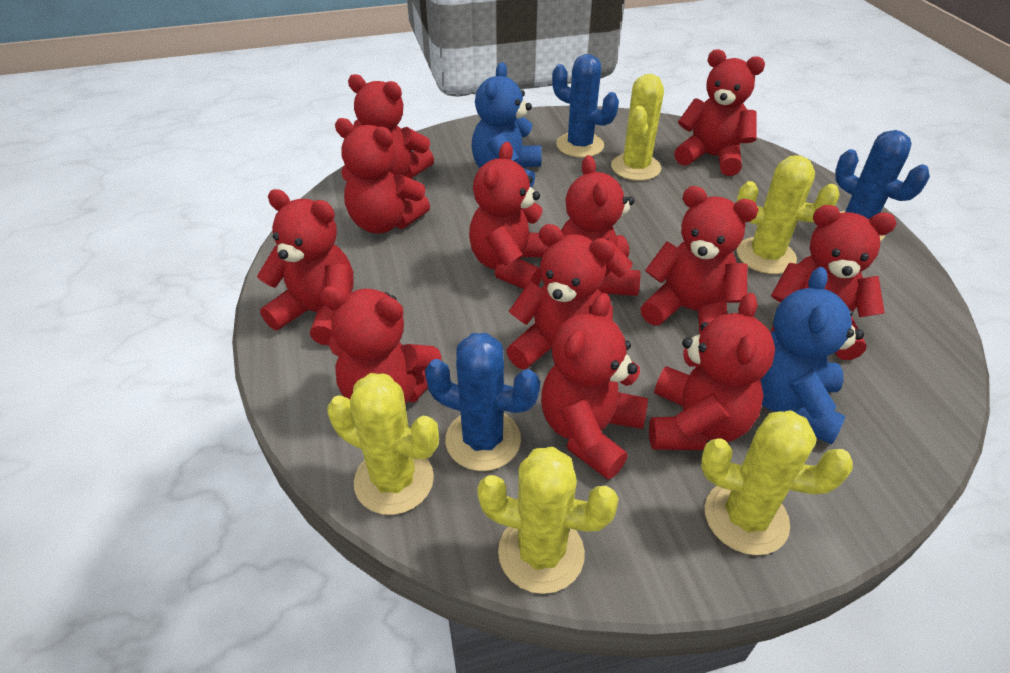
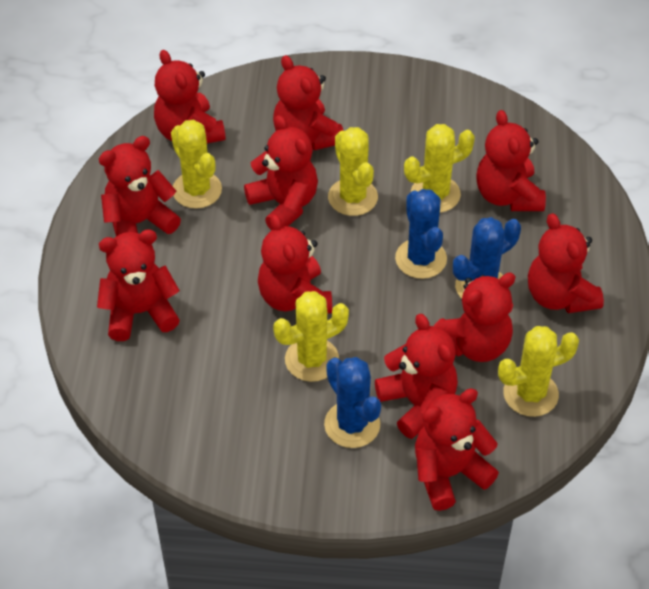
blue teddy bear: [471,62,542,188] [760,267,864,444] = 2 -> none = 0
red teddy bear: [257,189,353,345] [320,286,442,405] [335,118,430,233] [348,74,434,179] [469,142,547,289] [507,224,615,369] [541,293,648,480] [561,155,641,296] [640,186,759,334] [649,293,775,450] [674,49,765,176] [770,205,897,360] = 12 -> [97,229,180,341] [99,136,181,236] [154,50,226,143] [244,115,318,231] [258,214,332,314] [273,55,344,150] [375,314,458,439] [415,388,499,511] [434,273,516,362] [476,110,546,211] [528,213,604,313] = 11

